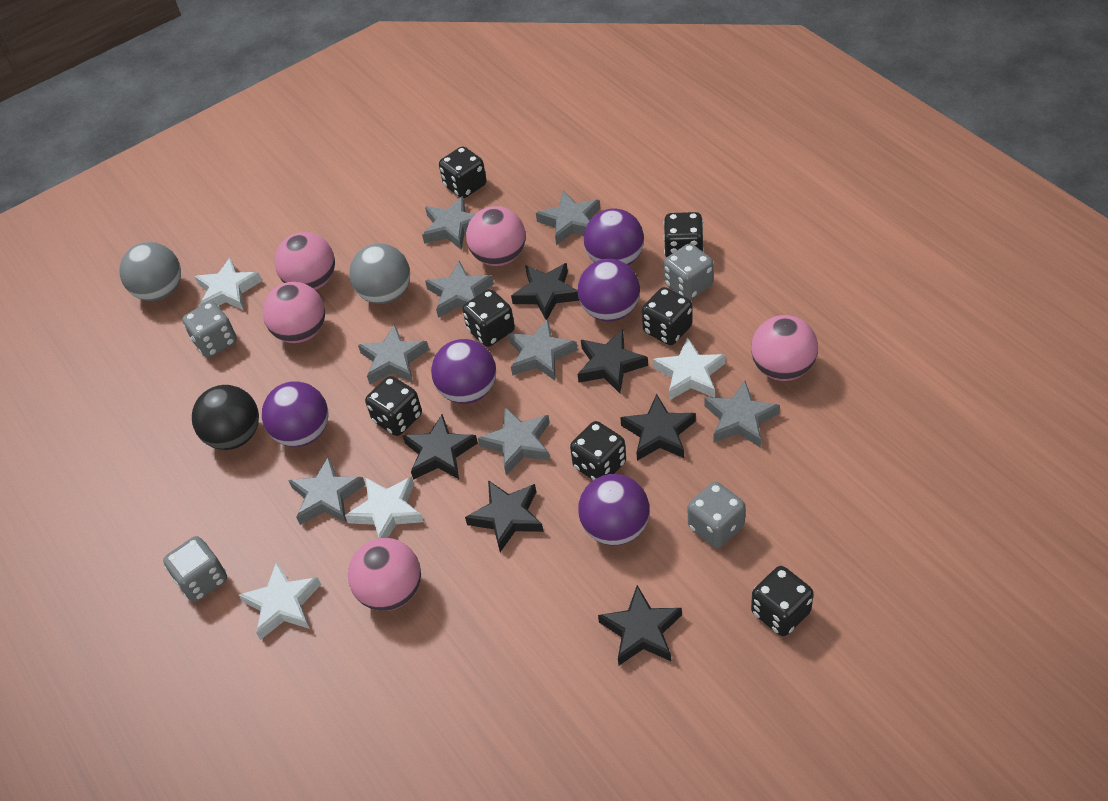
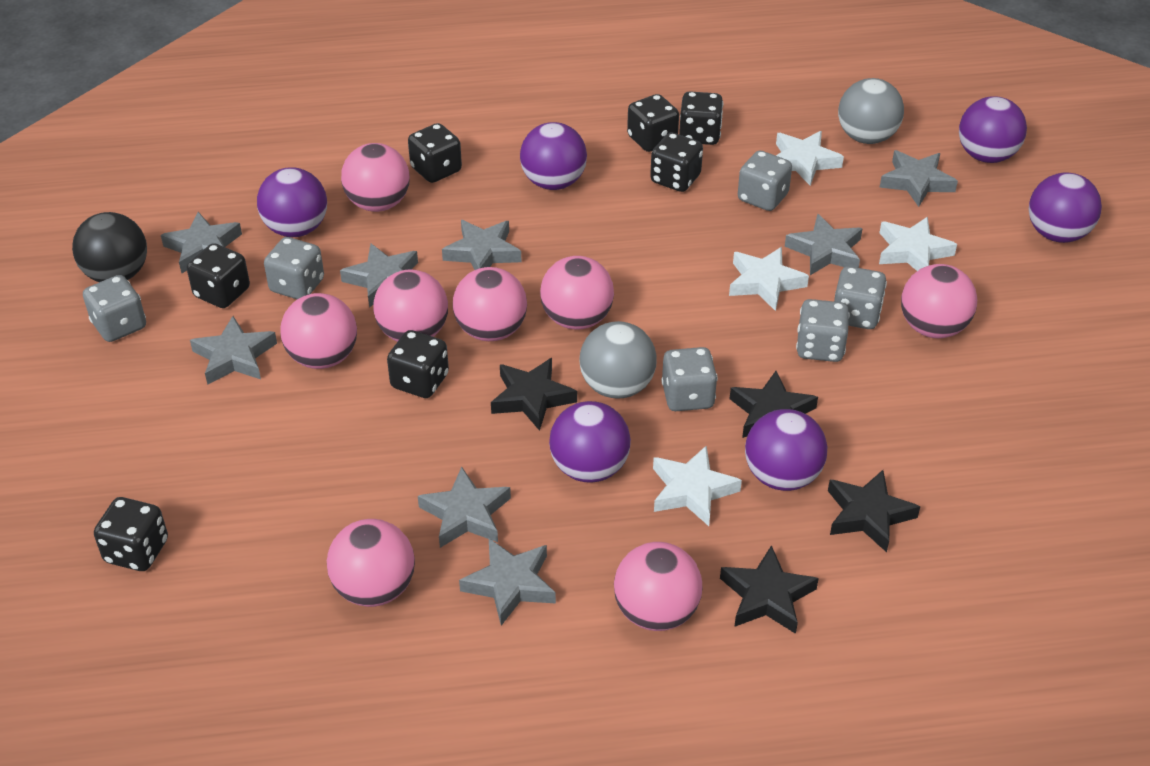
black star: [403,414,478,480] [465,480,544,552] [511,263,580,320] [578,330,648,393] [598,585,682,665] [620,394,696,461] = 6 -> [491,358,577,431] [720,545,819,634] [730,371,818,438] [828,470,920,552] = 4
grey dice: [163,536,227,602] [182,301,237,358] [664,243,714,300] [688,482,746,548] = 4 -> [83,275,146,342] [264,237,324,299] [661,347,718,411] [738,150,792,211] [796,299,850,362] [834,266,887,329] = 6
pink ball: [262,282,325,343] [275,232,335,290] [348,538,421,611] [466,206,526,266] [751,315,818,381] = 5 -> [280,293,357,369] [327,519,415,607] [341,143,410,212] [373,269,448,342] [453,267,527,341] [540,256,614,330] [614,542,702,631] [901,264,977,338] = 8
purple ball: [262,381,328,447] [431,339,496,404] [578,259,640,321] [578,474,650,545] [584,209,644,265] = 5 -> [257,167,327,237] [520,122,587,190] [549,401,631,483] [745,409,827,491] [959,96,1027,163] [1029,172,1102,243] = 6

